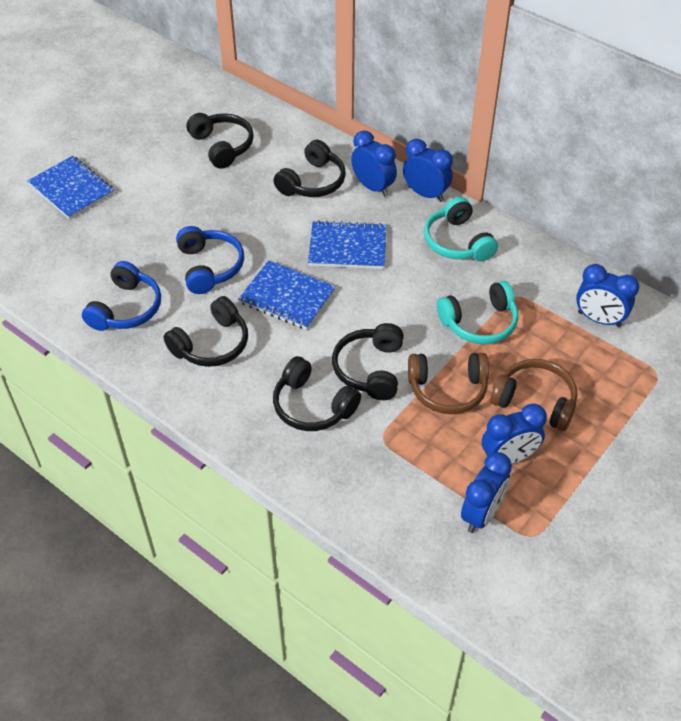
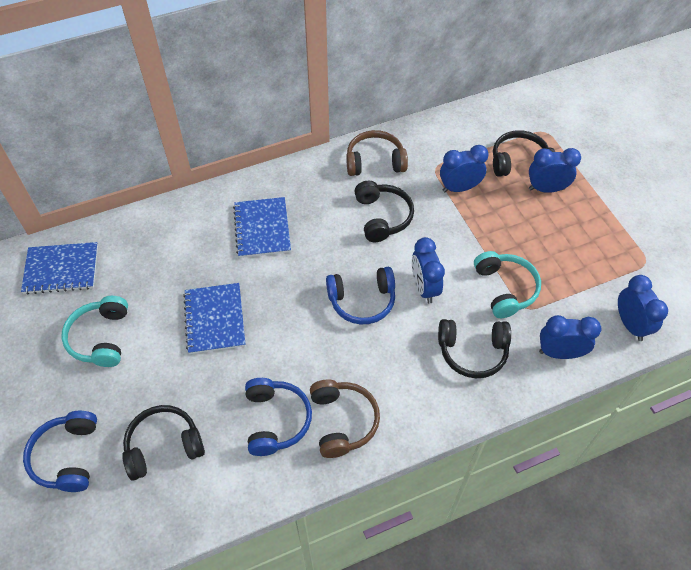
black headphones: [163,296,248,367] [187,113,254,169] [273,356,361,431] [274,140,346,197] [332,323,404,400] = 5 -> [122,405,205,480] [354,181,414,242] [438,319,511,378] [493,130,555,177] = 4
blue headphones: [82,261,161,331] [176,226,244,294] = 2 -> [23,411,97,492] [245,378,312,456] [326,267,395,324] = 3

